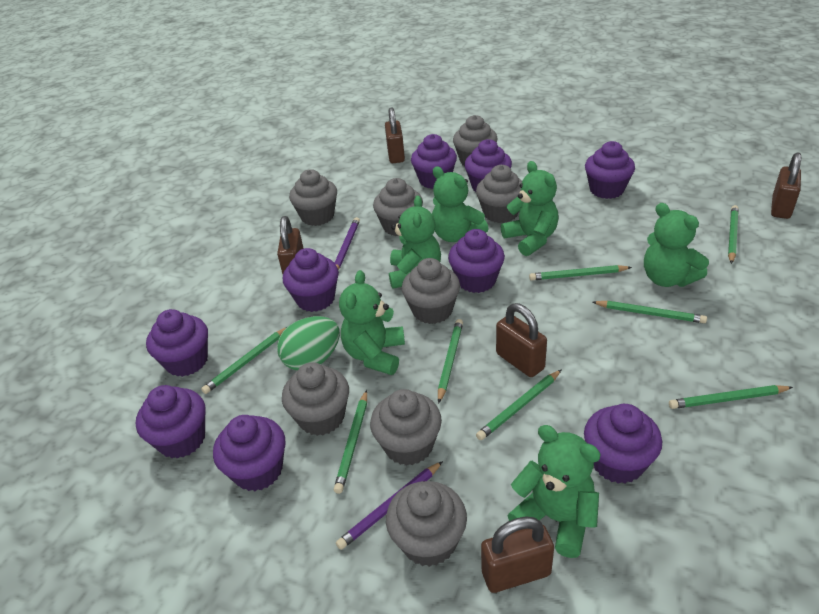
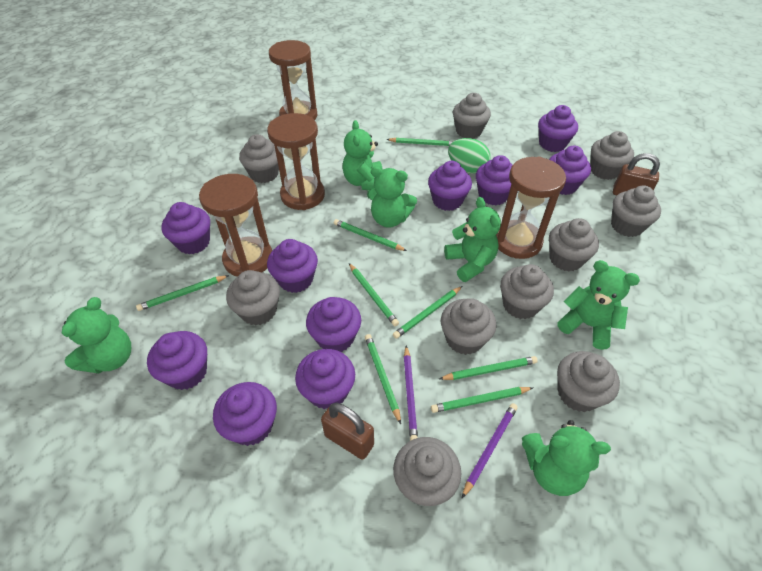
brown hourglass: none = 0 -> [199,174,272,277] [267,113,325,210] [269,40,317,120] [496,157,566,259] = 4
brown padlock: [277,216,304,274] [385,107,405,163] [481,517,554,593] [496,303,547,377] [771,152,801,219] = 5 -> [321,403,374,460] [613,153,660,195] = 2
grey cupcake: [282,362,349,436] [289,169,337,226] [370,389,442,466] [373,178,423,236] [386,481,467,567] [402,258,460,324] [453,115,498,166] [476,165,522,223] = 8 -> [226,270,280,325] [239,134,279,183] [393,437,461,506] [441,298,496,355] [453,93,491,138] [500,264,554,319] [549,218,599,271] [557,351,620,412] [590,131,634,180] [611,185,661,237] = 10
purple cupcake: [136,385,205,459] [146,309,208,377] [213,415,285,491] [283,248,339,312] [411,134,457,189] [448,229,505,293] [464,139,512,192] [584,404,662,484] [585,141,635,199] = 9 -> [147,331,207,390] [161,202,210,254] [213,382,277,446] [267,239,318,293] [295,349,355,409] [306,297,361,352] [428,161,472,211] [476,155,512,205] [538,105,578,152] [549,146,591,195] = 10

